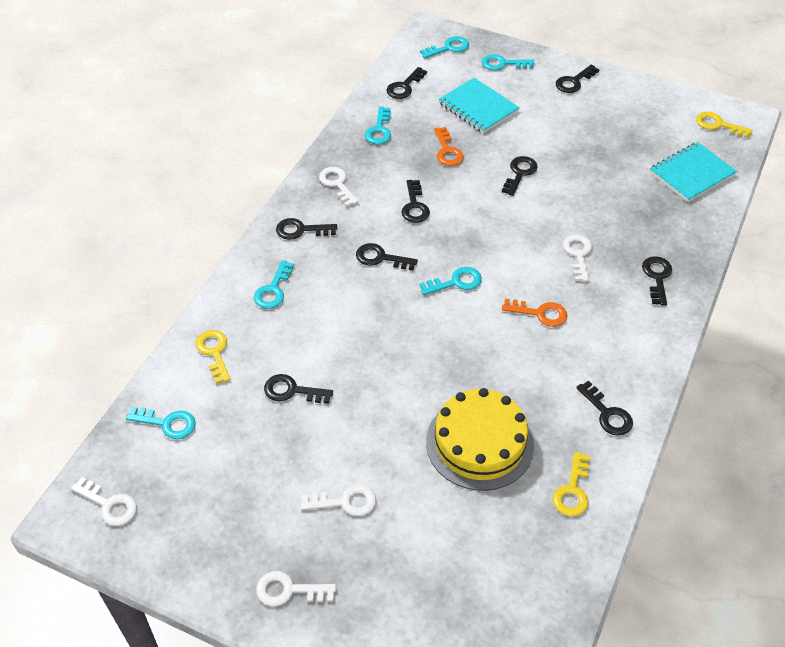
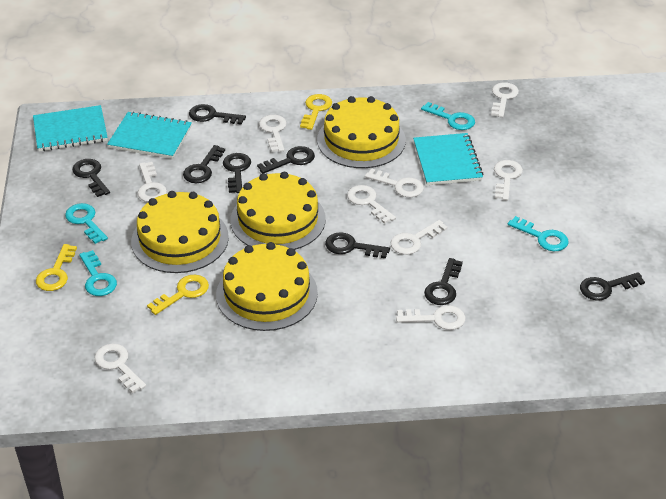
black key: [264,374,333,404] [276,218,337,240] [356,243,418,270] [387,67,427,99] [401,180,430,223] [502,156,537,196] [556,64,599,93] [576,380,633,436] [642,256,672,305] = 9 -> [72,159,110,197] [183,145,225,183] [189,104,246,125] [223,153,251,193] [257,146,315,173] [325,232,390,258] [424,258,463,305] [580,272,645,300] = 8
orange key: [434,127,464,166] [502,299,567,327] = 2 -> none = 0
turquoise key: [126,406,196,439] [254,260,294,309] [365,107,391,144] [419,267,482,295] [420,36,469,58] [482,54,534,70] = 6 -> [65,203,108,244] [79,250,117,296] [421,102,475,130] [508,216,569,251] = 4
turquoise notebook: [438,78,520,133] [650,142,737,202] = 2 -> [33,105,108,151] [107,111,192,159] [413,133,484,185] = 3
white key: [71,477,137,526] [256,571,336,606] [301,484,376,516] [319,167,358,206] [563,234,592,282] = 5 -> [94,343,146,393] [137,162,167,202] [259,115,287,152] [347,185,396,224] [365,168,424,197] [390,220,448,255] [396,305,466,330] [491,82,519,117] [494,160,523,201] = 9
yellow cake: [426,388,534,491] = 1 -> [131,191,229,273] [216,242,318,331] [230,172,326,250] [317,96,406,168] = 4

